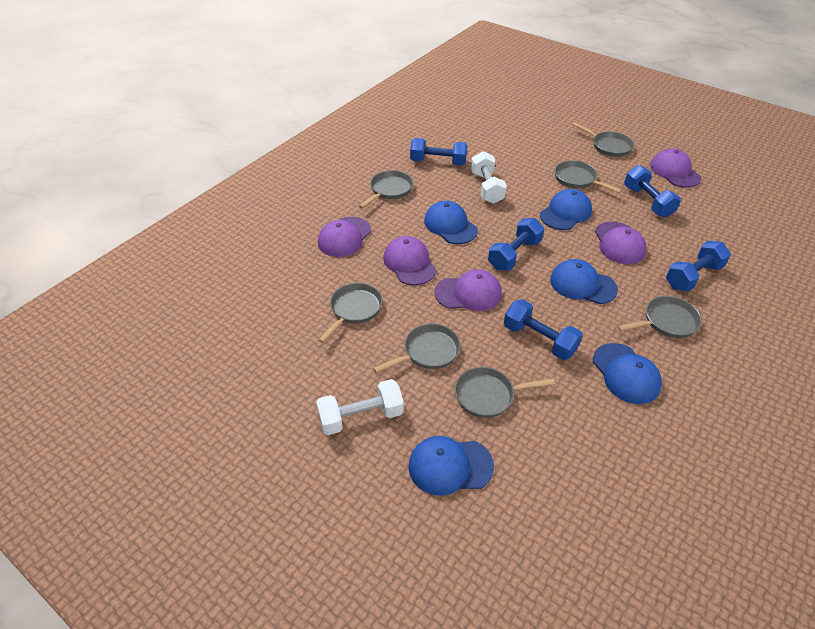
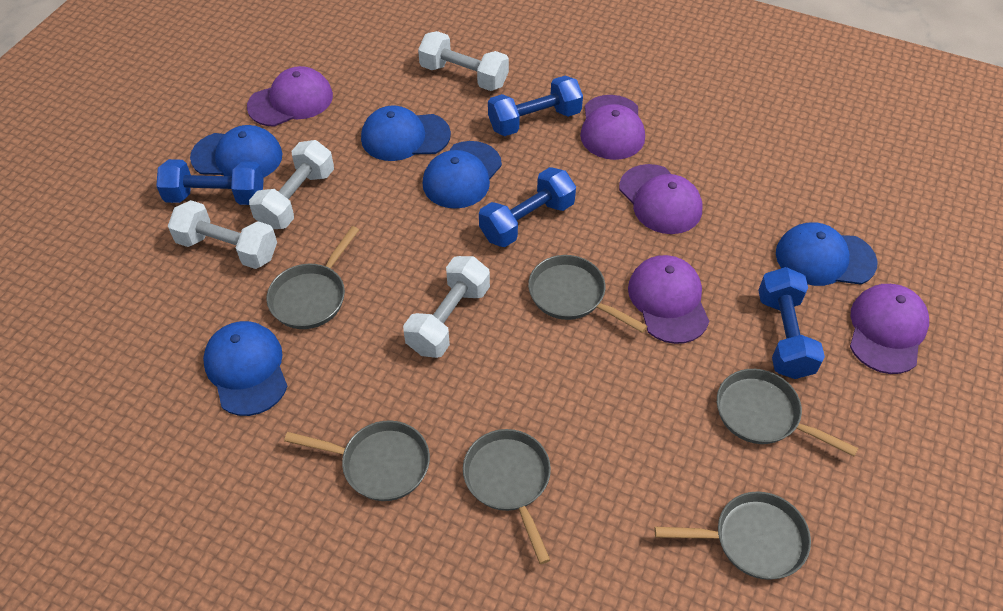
blue dumbbell: [410,138,468,165] [488,218,544,271] [504,299,583,360] [624,165,681,218] [666,241,731,292] = 5 -> [156,159,264,205] [479,167,576,247] [488,76,583,136] [758,267,825,379] = 4
grey pan: [318,283,382,343] [359,170,413,209] [373,324,460,373] [455,367,555,418] [555,160,622,193] [572,122,634,157] [617,296,702,338] = 7 -> [267,226,359,329] [284,420,430,501] [463,429,551,564] [528,255,648,333] [655,491,811,580] [717,369,858,456] = 6
white dumbbell: [316,379,404,435] [471,151,507,204] = 2 -> [168,200,277,269] [249,140,334,229] [403,256,490,358] [418,31,509,91] = 4

